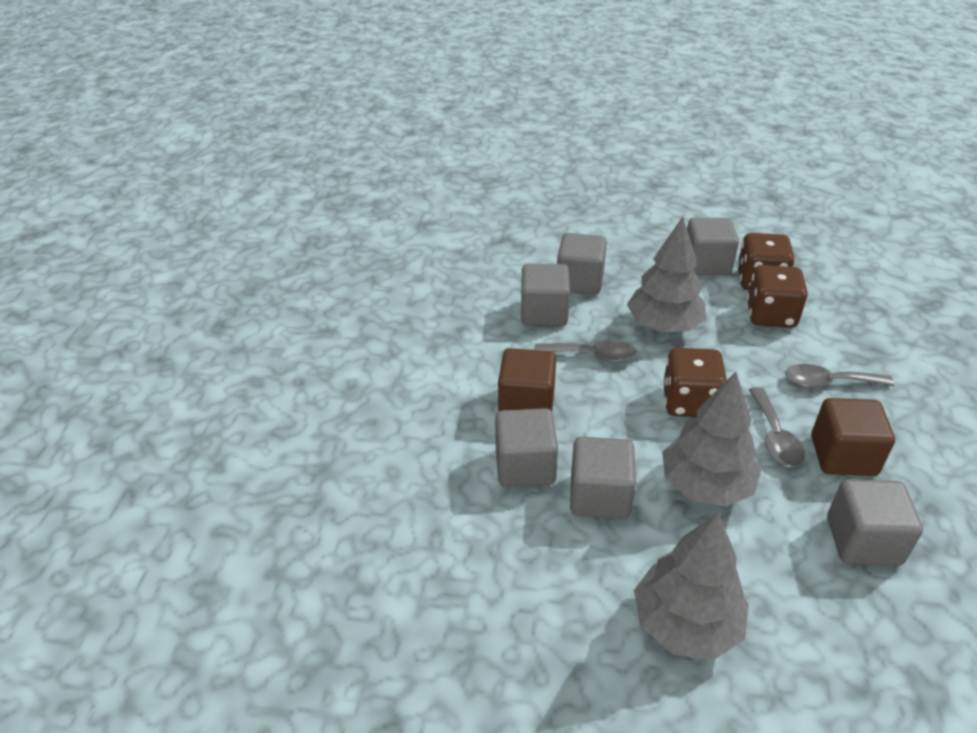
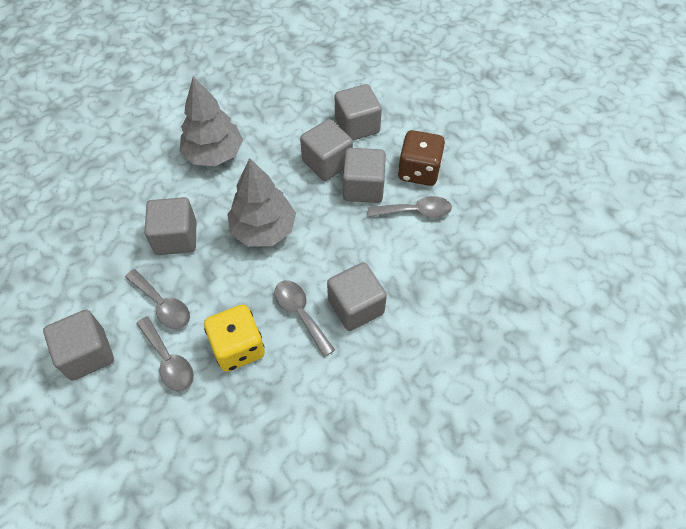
brown cube: [498,348,556,412] [811,398,895,476] = 2 -> none = 0
brown dice: [663,348,727,417] [737,233,795,290] [747,265,808,328] = 3 -> [398,130,445,186] = 1
grey spoon: [534,340,637,362] [749,387,805,467] [786,364,894,388] = 3 -> [125,269,190,329] [136,316,194,391] [274,280,335,357] [368,196,452,218] = 4
grey tree: [627,217,706,332] [634,513,749,660] [662,372,761,507] = 3 -> [180,76,243,166] [227,158,296,247] = 2
yellow dice: none = 0 -> [204,305,265,372] = 1

